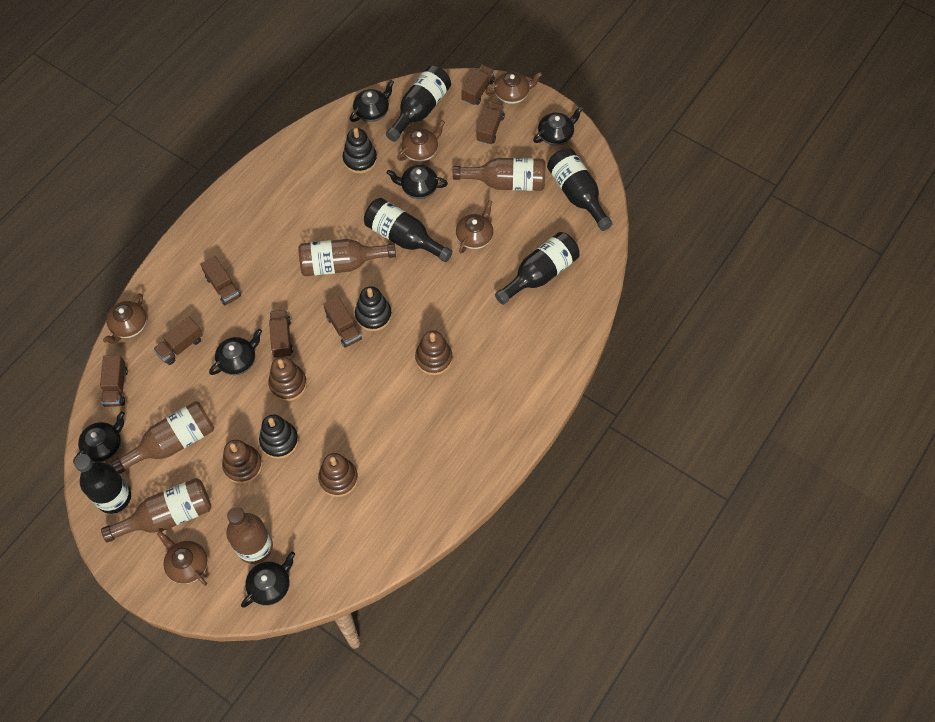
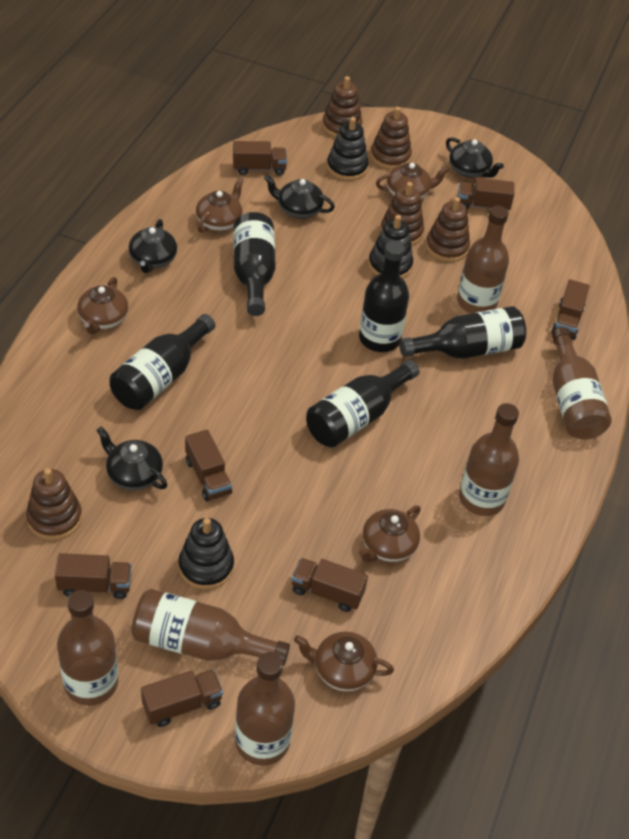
black teapot: [73,411,125,462] [209,329,262,375] [241,552,295,608] [350,80,394,122] [387,165,448,199] [533,106,583,146] = 6 -> [97,427,167,490] [129,219,177,273] [264,175,335,219] [446,137,504,178] = 4
brown bottle: [101,478,211,543] [111,401,214,474] [226,507,273,564] [298,239,396,276] [453,158,545,191] = 5 -> [57,590,118,706] [131,589,290,666] [235,652,295,766] [457,206,509,314] [459,403,519,516] [552,327,612,440] = 6
brown stacking toy: [222,440,262,484] [268,357,307,401] [318,453,358,497] [415,331,453,375] = 4 -> [26,468,82,540] [322,76,362,137] [370,107,412,169] [380,182,424,246] [426,197,470,262] = 5

